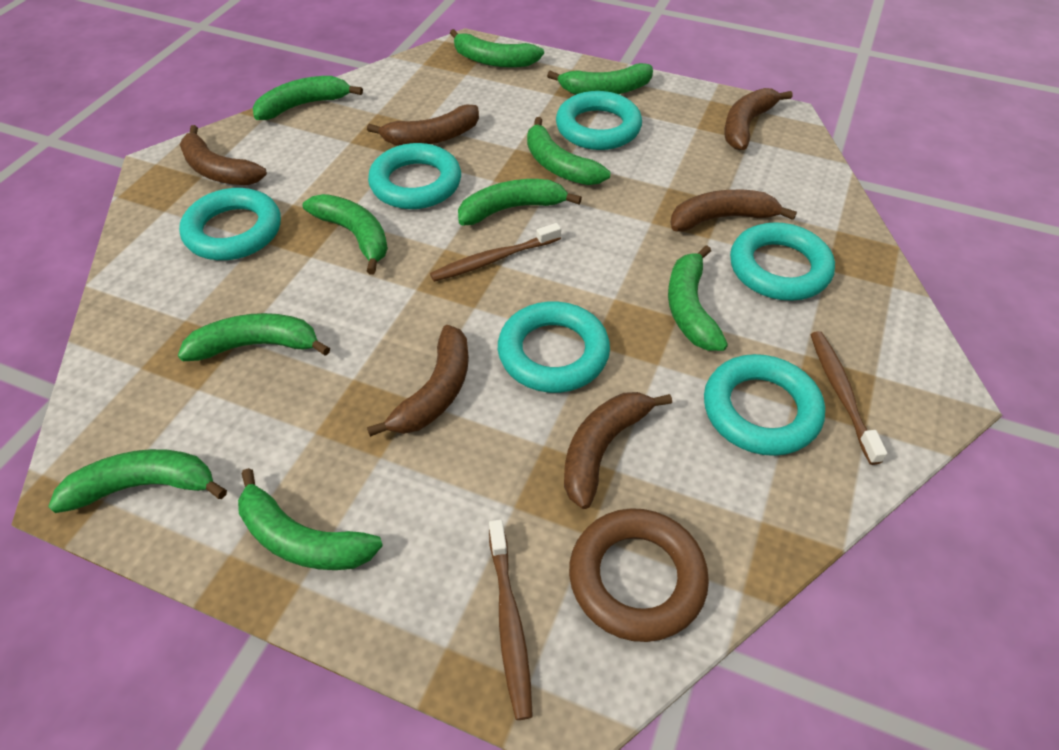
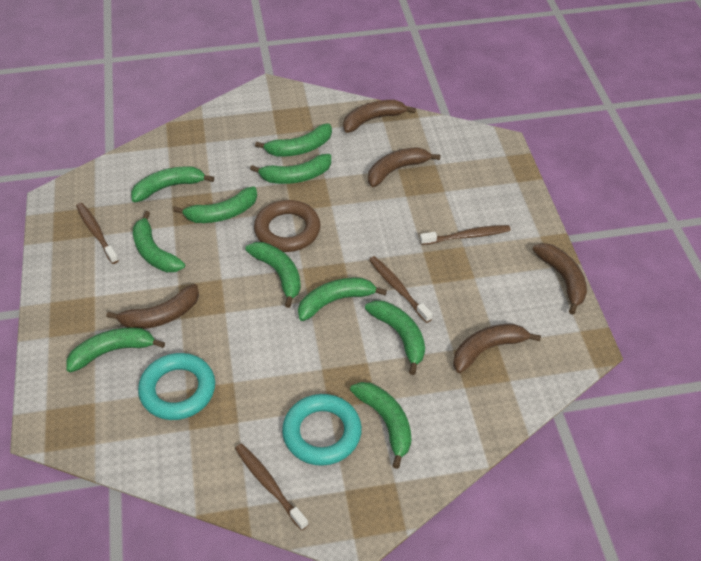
brown banana: [180,125,267,185] [367,105,479,146] [367,325,469,437] [564,392,672,509] [670,190,797,232] [724,88,792,150] = 6 -> [106,284,199,329] [343,100,416,133] [368,147,441,187] [453,324,541,373] [533,243,587,314] = 5
brown toothbrush: [430,223,561,282] [489,519,533,720] [810,331,887,465] = 3 -> [76,203,119,264] [235,443,308,531] [369,256,432,323] [420,225,511,245] = 4
turquoise ring: [179,188,281,260] [368,143,461,209] [498,302,610,393] [556,91,642,150] [704,354,825,456] [730,222,835,301] = 6 -> [138,353,215,420] [282,394,362,466] = 2

